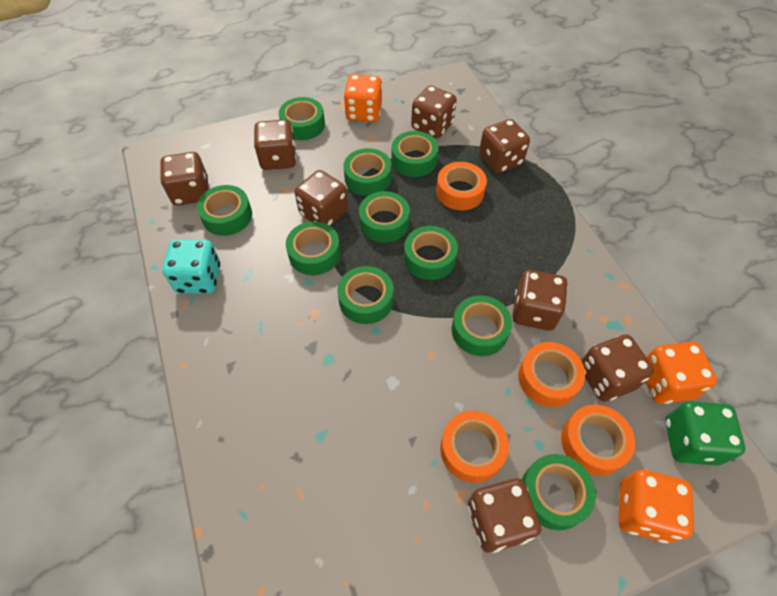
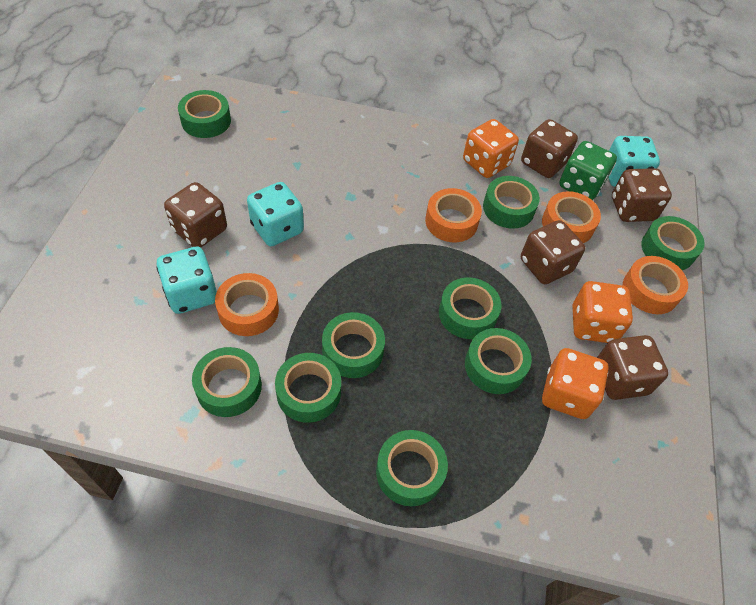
brown dice: [160,152,209,205] [254,119,296,170] [295,170,348,226] [411,86,457,138] [468,479,541,553] [479,119,530,174] [512,270,568,331] [582,334,654,402] = 8 -> [164,182,227,247] [521,119,578,178] [521,220,585,284] [597,335,668,400] [612,168,672,222] = 5
green tape: [197,185,252,236] [279,97,325,140] [286,221,341,275] [337,266,394,324] [343,148,392,196] [359,191,410,243] [391,131,439,177] [404,226,458,280] [451,296,512,356] [522,454,596,530] = 10 -> [178,90,231,138] [192,347,262,417] [275,353,341,423] [322,312,385,378] [376,430,448,506] [439,277,501,339] [465,328,532,394] [483,176,540,229] [641,216,705,270] = 9
turquoise dice: [162,239,220,294] = 1 -> [156,246,217,314] [247,182,304,246] [608,136,660,187] = 3

